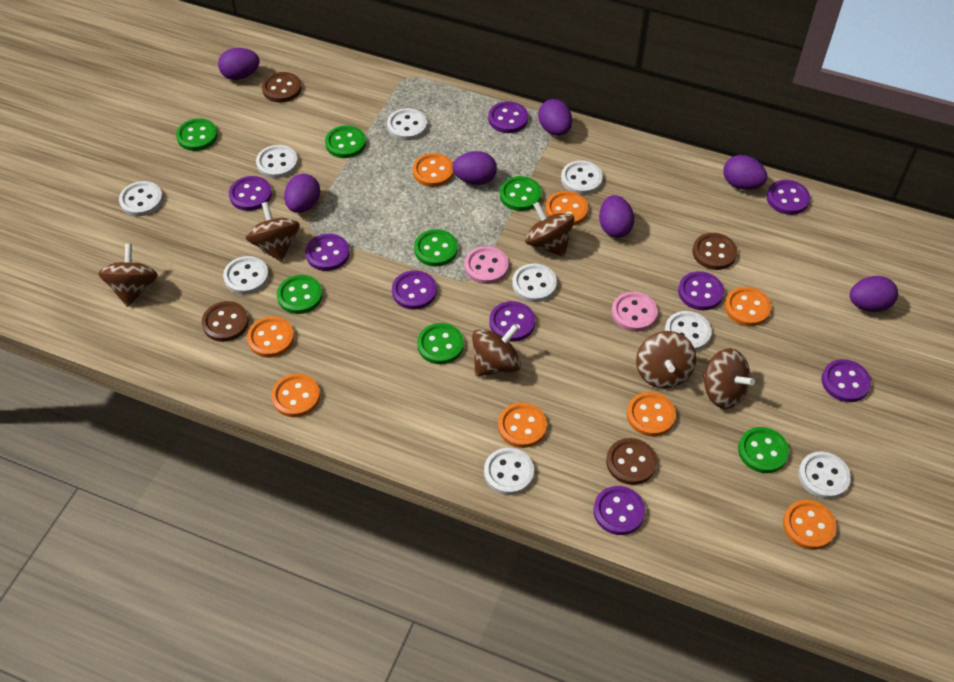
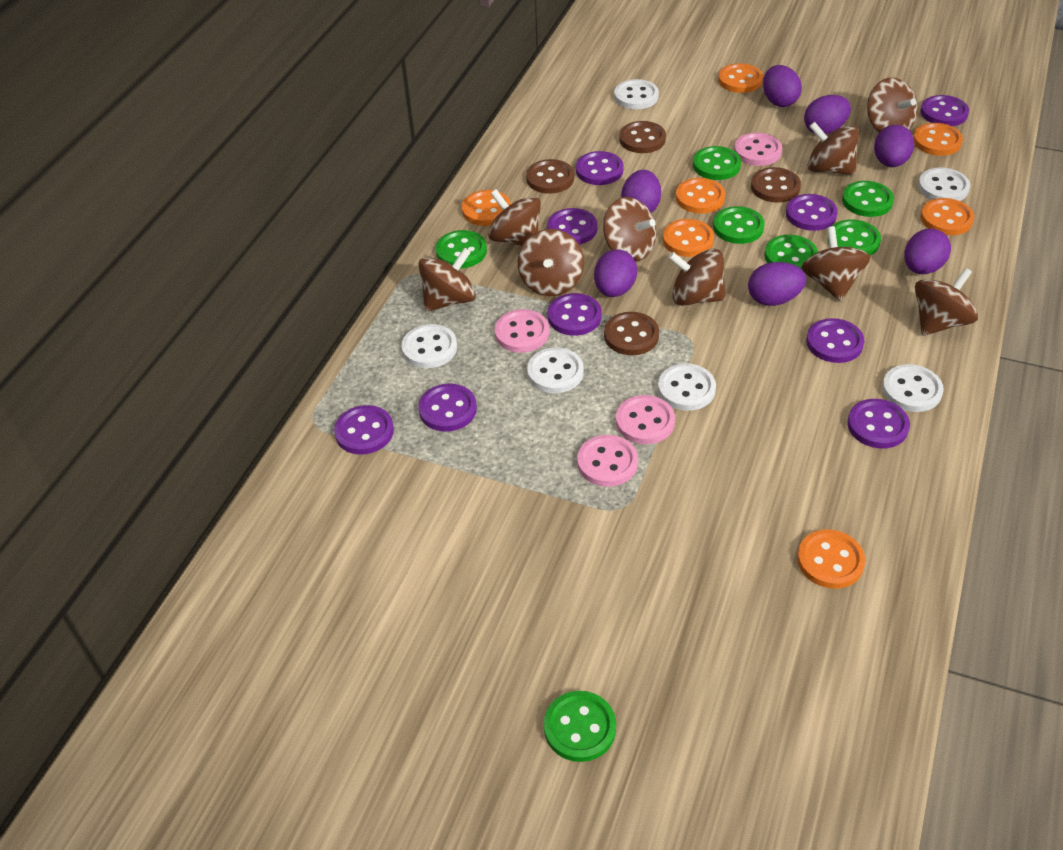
brown spinning top: [98,244,158,307] [246,202,300,262] [472,324,521,376] [525,202,574,257] [636,331,696,389] [702,348,755,409] = 6 -> [419,248,476,312] [488,189,541,246] [518,229,584,296] [603,197,656,262] [668,249,726,306] [801,226,870,301] [808,122,859,175] [867,78,917,132] [915,268,978,336] = 9
orange button: [247,316,294,357] [271,373,320,417] [413,153,454,187] [498,403,547,448] [546,191,588,226] [627,392,676,437] [725,287,771,326] [783,500,837,550] = 8 -> [462,190,511,226] [663,219,714,257] [676,178,725,214] [718,63,763,93] [797,529,865,589] [913,123,963,156] [921,198,974,235] = 7
pink button: [465,246,509,284] [612,292,658,332] = 2 -> [494,309,549,353] [577,435,638,487] [616,395,675,444] [734,133,782,166] = 4
white button: [119,181,163,216] [223,256,269,295] [256,145,298,178] [387,108,427,140] [484,448,534,495] [512,263,557,302] [561,160,603,195] [665,311,712,351] [798,451,851,499] = 9 -> [402,324,457,368] [527,347,584,393] [614,79,659,109] [658,363,716,411] [882,364,944,412] [918,167,970,201] = 6

